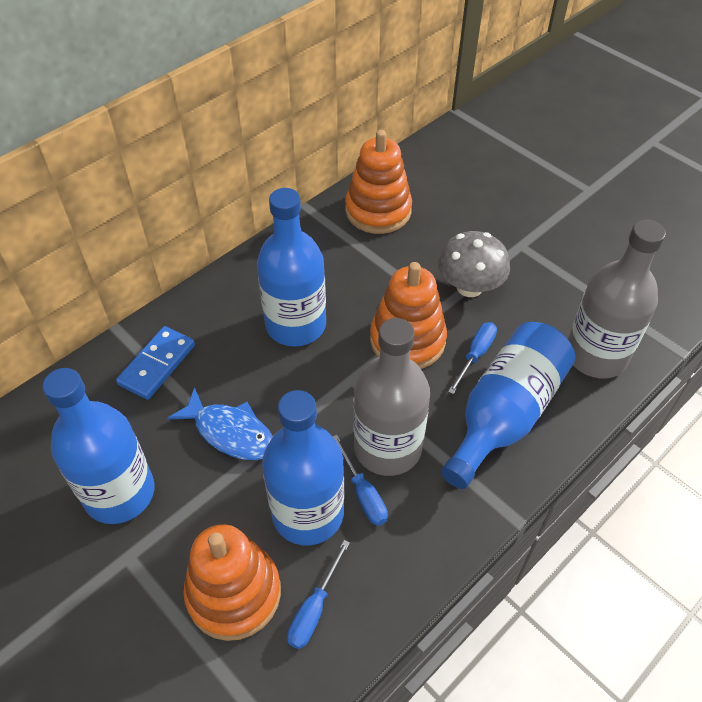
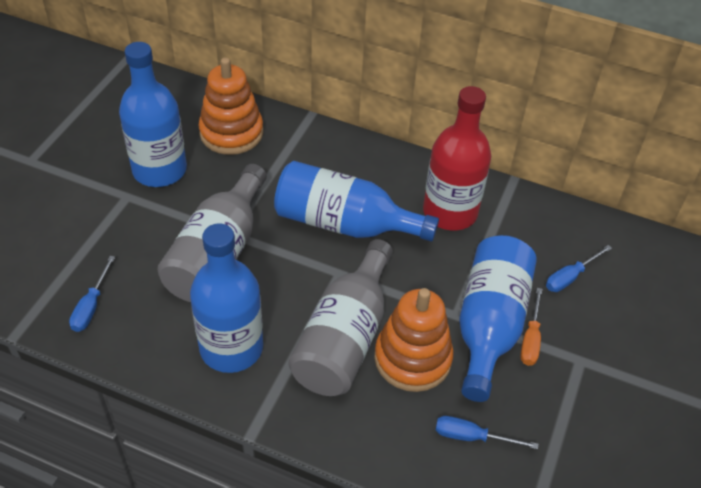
blue domino: [116,326,195,400] = 1 -> none = 0
blue fish: [167,387,273,460] = 1 -> none = 0
grey mushroom: [438,231,510,297] = 1 -> none = 0
orange screwdriver: none = 0 -> [520,288,542,366] = 1
orange stacking toy: [183,524,281,641] [345,130,412,234] [370,262,447,369] = 3 -> [199,57,263,155] [374,288,454,392] = 2
red bottle: none = 0 -> [423,86,491,230] = 1

